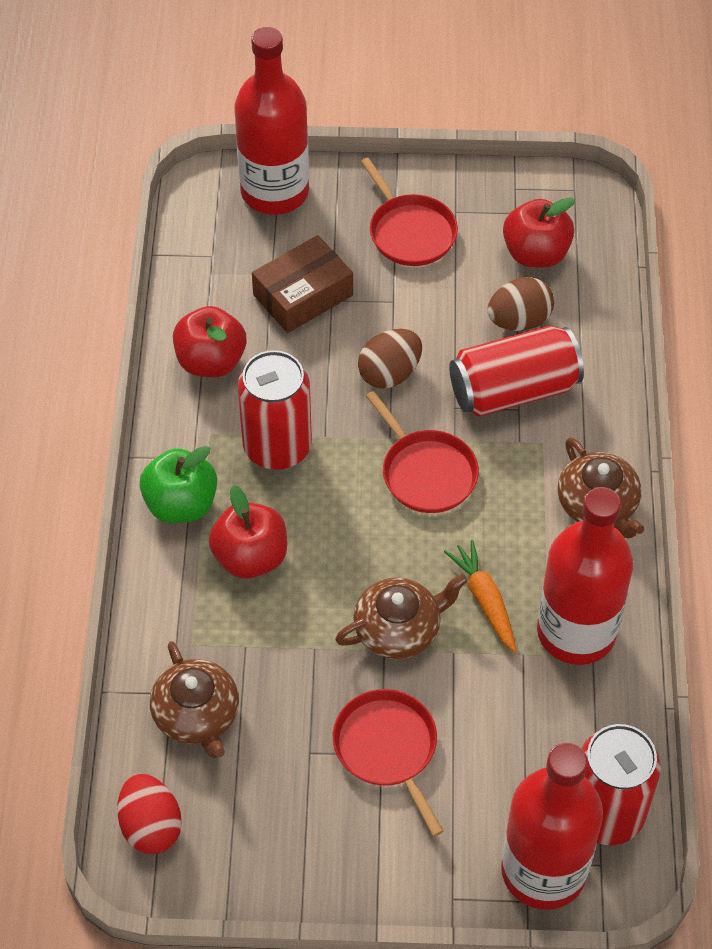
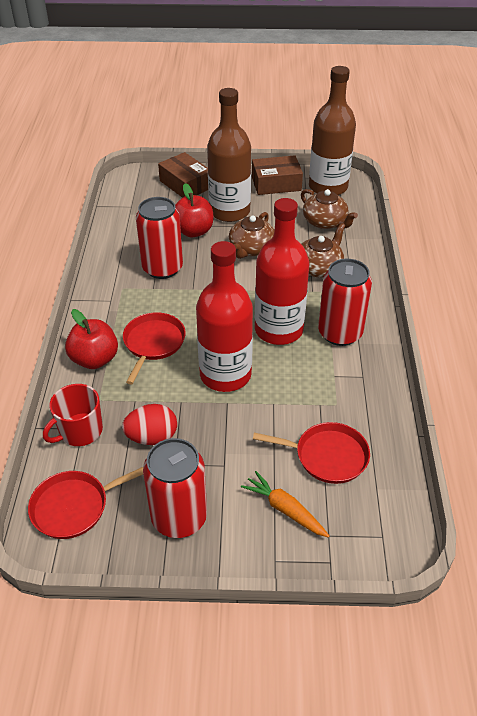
brown bottle: none = 0 -> [207,88,251,222] [309,66,356,195] = 2
brown box: [252,235,353,333] = 1 -> [158,152,208,198] [252,155,303,195] = 2
brown egg: [358,329,422,389] [487,277,554,331] = 2 -> none = 0
green apple: [140,446,217,523] = 1 -> none = 0
red apple: [173,306,246,377] [209,485,287,579] [503,197,575,268] = 3 -> [65,309,118,369] [175,183,213,237] = 2
red bottle: [234,27,309,215] [501,743,603,910] [537,487,633,665] = 3 -> [196,241,253,392] [255,198,309,345] = 2
red mug: none = 0 -> [43,384,103,446] = 1

